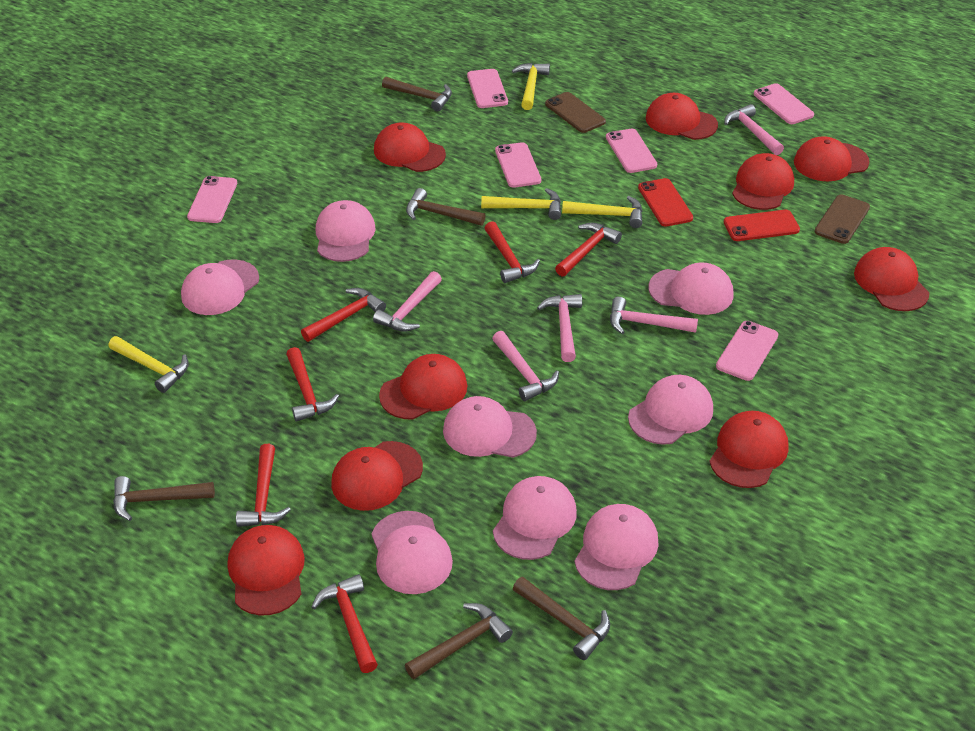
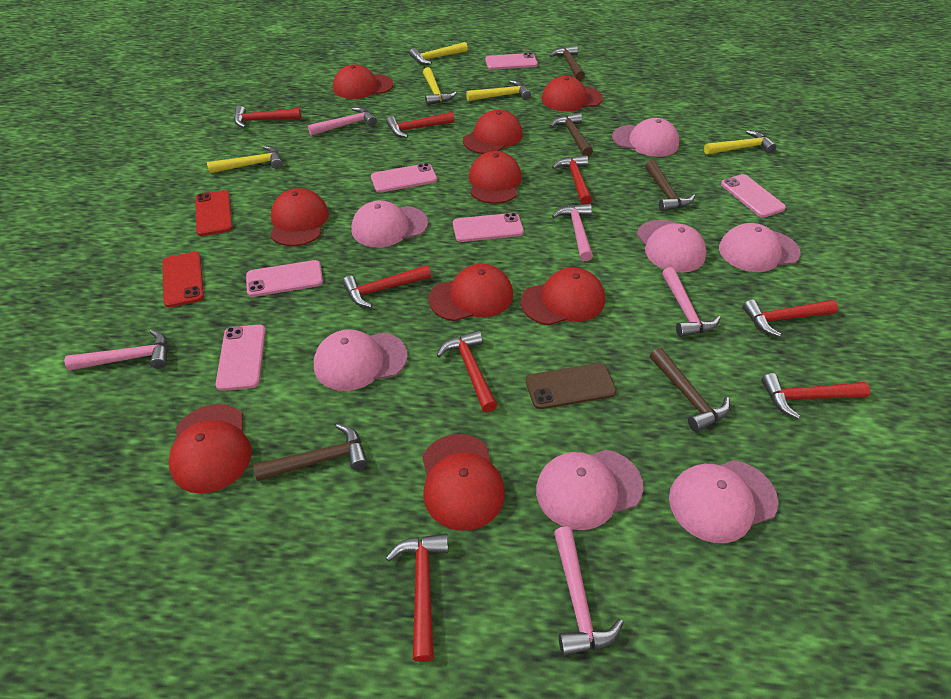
brown phone: [545,92,606,133] [814,195,870,244] = 2 -> [526,363,617,409] = 1
pink cap: [181,259,259,315] [315,200,376,262] [372,511,453,594] [443,396,537,458] [493,476,577,560] [575,504,659,590] [628,375,713,445] [648,262,734,315] = 8 -> [314,329,408,391] [352,201,428,247] [536,450,643,530] [612,118,679,157] [637,220,707,273] [669,460,778,543] [719,223,801,272] = 7
red hammer: [236,444,291,527] [286,347,339,422] [301,288,386,342] [312,574,378,673] [484,221,540,283] [555,223,622,277] = 6 -> [234,106,301,128] [342,265,431,308] [386,112,454,138] [386,534,448,662] [437,330,497,412] [552,155,592,205] [743,300,838,337] [761,373,870,419] = 8
yellow hammer: [108,336,189,393] [481,188,561,220] [512,63,550,110] [562,196,642,228] = 4 -> [207,146,283,173] [409,42,468,65] [423,67,457,105] [466,80,531,101] [704,130,776,155] = 5

